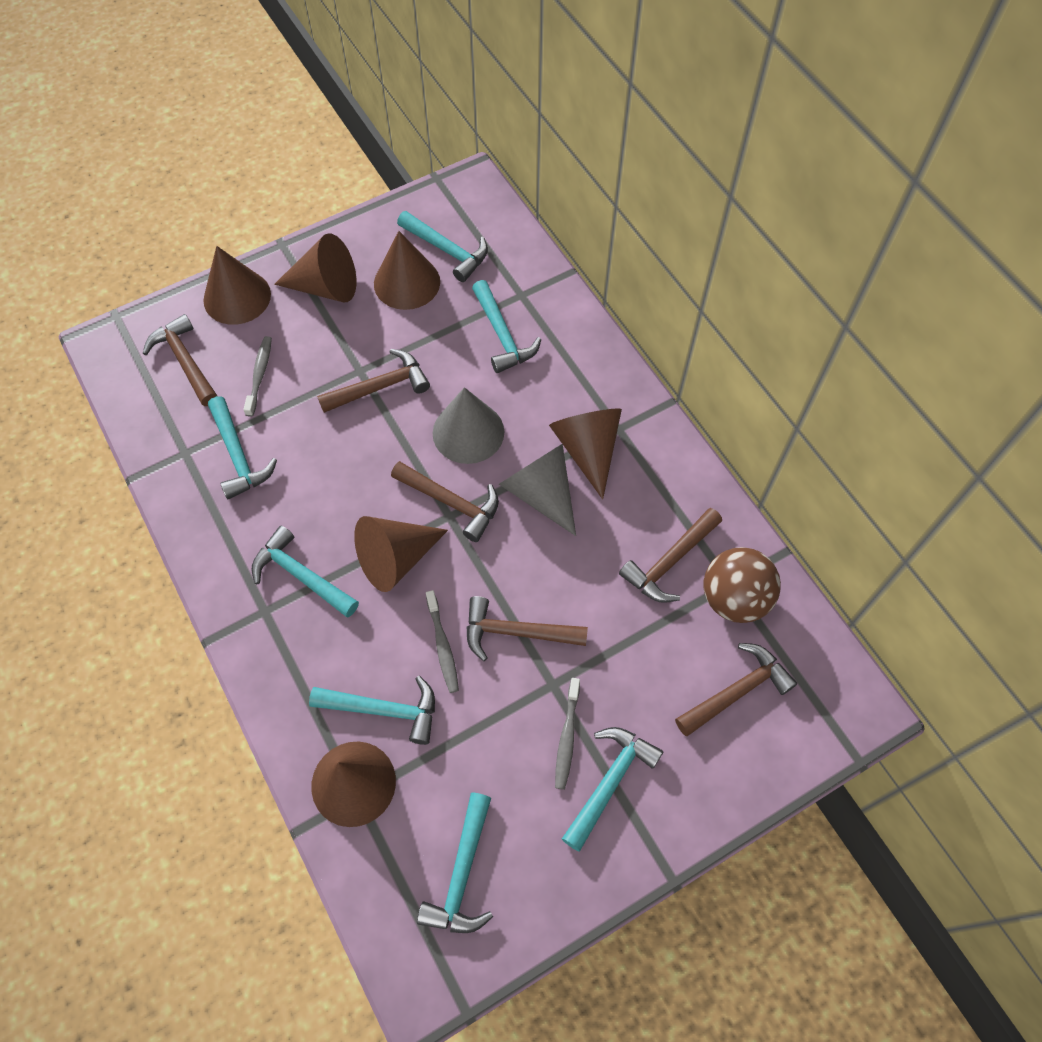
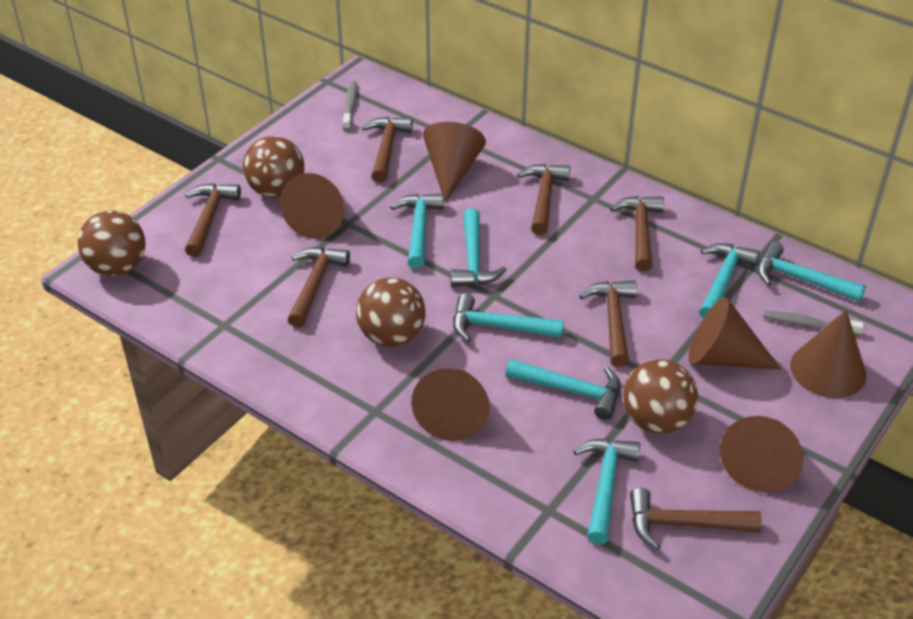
brown ball: [703,547,781,623] = 1 -> [78,210,146,276] [243,136,305,198] [356,277,426,347] [623,359,698,434] = 4
brown hammer: [143,314,217,406] [317,349,430,413] [391,461,499,542] [467,596,588,661] [619,508,722,603] [675,643,797,736] = 6 -> [185,183,241,257] [288,247,350,328] [362,117,413,183] [517,164,570,235] [579,280,637,367] [610,196,664,271] [630,488,762,550] = 7
grey cone: [433,387,504,464] [499,444,576,536] = 2 -> none = 0
grey toothbrush: [243,336,272,417] [426,590,459,693] [555,678,580,790] = 3 -> [343,81,357,130] [764,311,863,335] = 2

